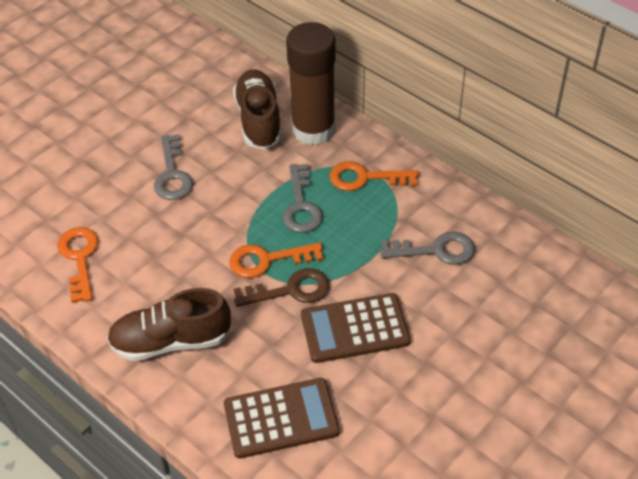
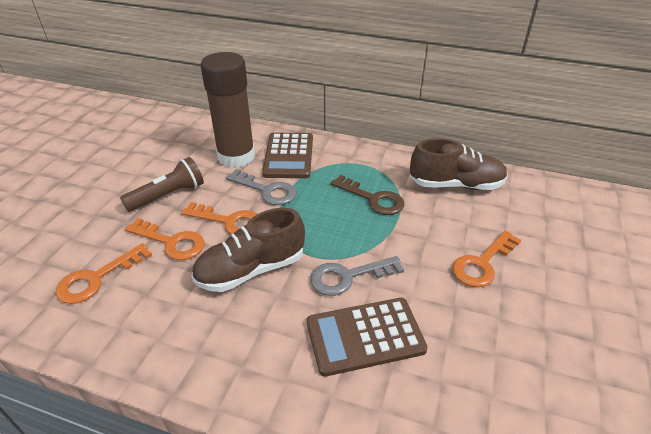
brown flashlight: none = 0 -> [120,157,204,212] = 1
grey key: [154,134,193,200] [283,164,323,233] [380,232,475,265] = 3 -> [226,169,296,205] [310,256,404,296] = 2
orange key: [57,227,99,303] [229,243,323,278] [329,161,419,191] = 3 -> [56,243,152,304] [125,218,205,260] [181,202,258,234] [452,231,521,287] = 4

